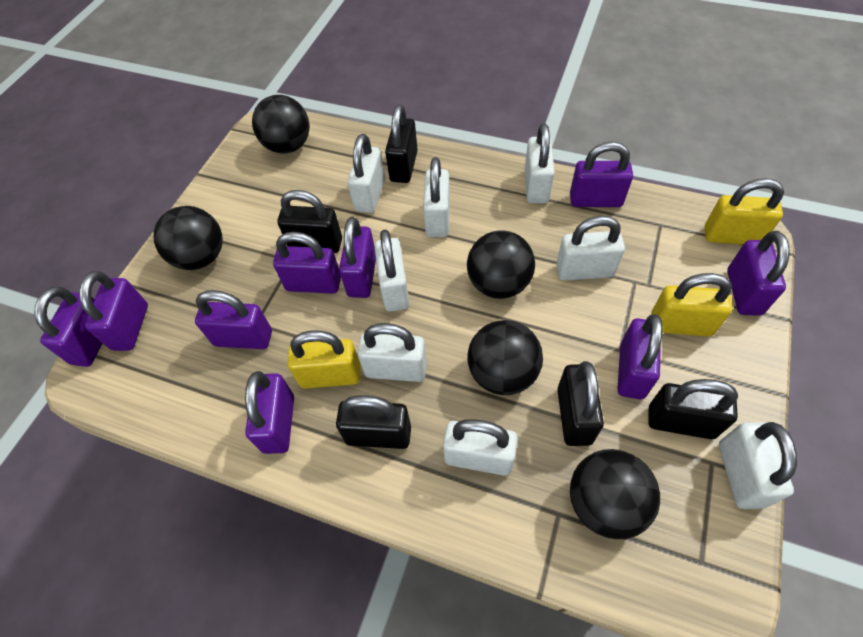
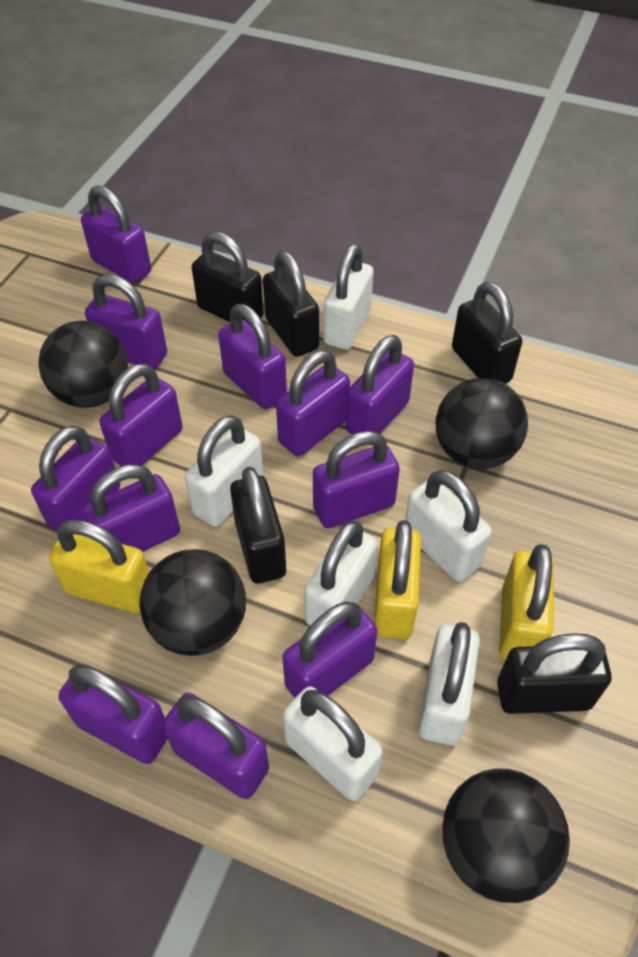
black ball: [153,206,223,270] [252,95,310,154] [467,231,535,299] [467,320,543,395] [570,449,660,539] = 5 -> [38,321,128,408] [139,549,246,656] [435,378,528,469] [442,768,570,903] = 4
purple padlock: [34,287,103,367] [79,271,148,351] [195,290,272,349] [245,371,294,454] [273,232,341,294] [339,217,376,298] [570,142,633,207] [617,314,663,399] [727,231,790,315] = 9 -> [31,426,120,532] [58,664,168,764] [81,185,151,283] [82,464,180,552] [85,274,167,369] [99,363,183,466] [163,693,269,799] [218,304,287,409] [276,350,350,456] [282,601,378,698] [313,431,400,528] [346,335,414,434] = 12
white padlock: [348,134,385,213] [358,323,427,382] [374,230,410,311] [423,157,450,237] [443,419,518,476] [525,123,555,204] [556,216,625,281] [719,422,797,509] = 8 -> [185,415,264,527] [283,686,383,801] [304,521,378,626] [323,243,374,350] [405,470,492,582] [418,622,480,745] = 6

